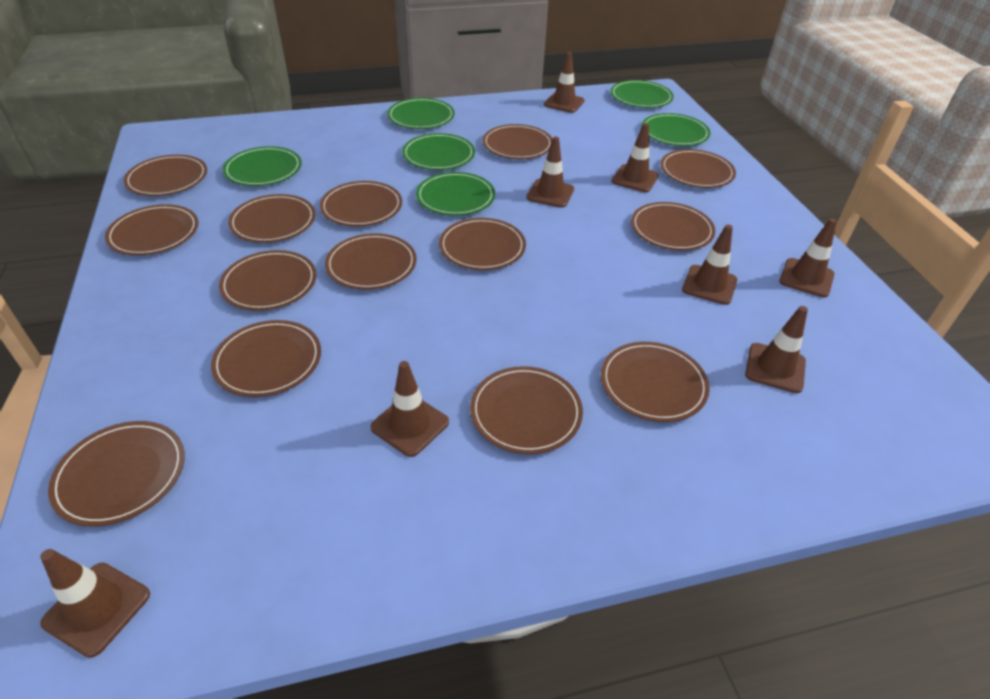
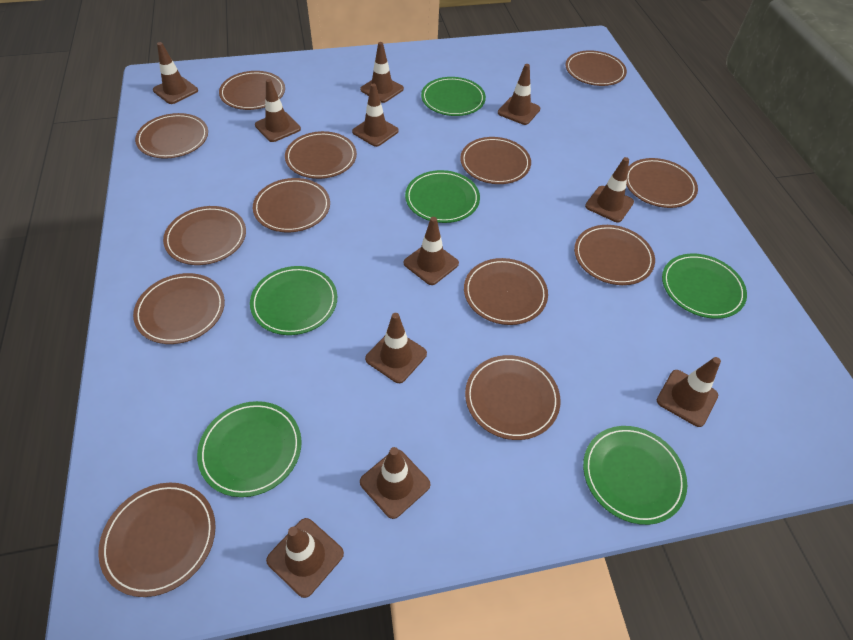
brown plate: [48,421,185,526] [105,204,198,256] [124,155,207,196] [211,320,321,397] [219,250,316,311] [228,194,315,243] [320,181,402,227] [325,233,417,290] [439,218,526,270] [470,366,583,454] [483,124,552,159] [601,342,710,422] [631,202,715,251] [661,149,736,188] = 14 -> [98,483,216,597] [133,273,225,344] [135,113,208,159] [163,206,246,265] [219,71,285,110] [253,178,330,233] [285,131,357,179] [460,137,531,184] [464,258,548,325] [465,355,561,440] [565,50,627,86] [574,225,655,285] [626,158,698,208] = 13
brown traffic cone: [40,549,150,658] [370,361,449,457] [526,137,574,208] [544,52,585,113] [611,123,659,192] [682,225,738,305] [745,306,808,393] [779,218,837,298] = 8 -> [153,42,198,104] [255,79,301,142] [266,518,344,598] [352,83,399,147] [360,42,404,103] [360,447,430,519] [365,313,427,383] [404,217,459,285] [498,64,540,125] [585,157,634,222] [657,357,721,427] = 11

